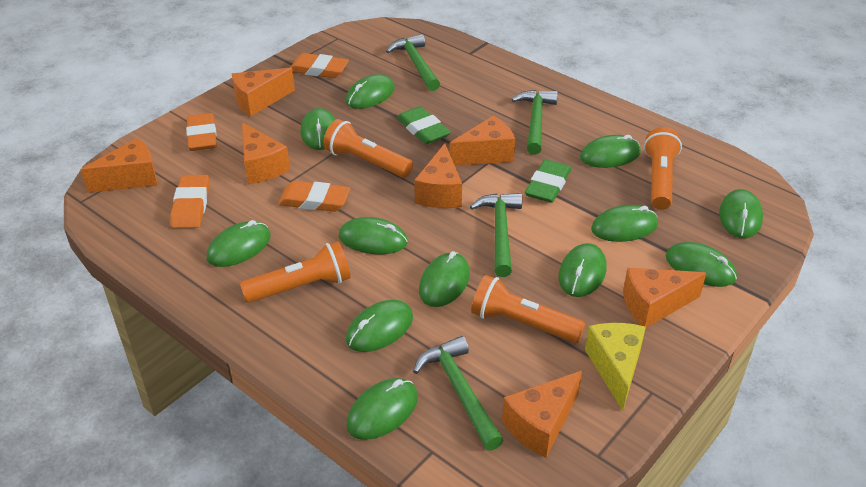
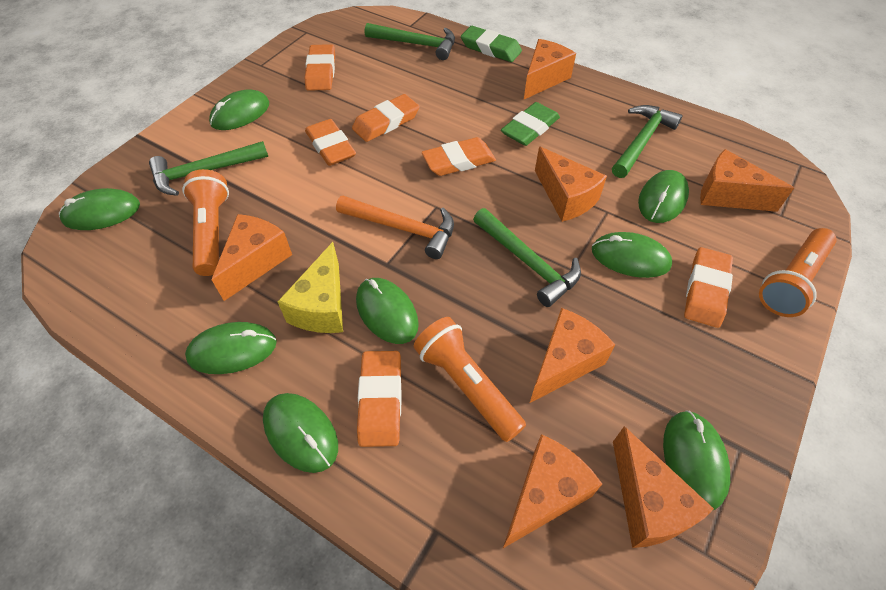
green mouse: [207,220,271,267] [301,108,336,150] [338,217,408,254] [346,74,395,109] [346,300,413,352] [346,378,418,440] [419,251,470,307] [558,243,606,297] [580,135,641,168] [591,205,658,242] [666,242,737,287] [719,189,763,238] = 12 -> [59,188,140,230] [185,322,277,374] [209,89,269,130] [263,393,338,473] [356,278,419,344] [592,232,672,278] [638,170,689,223] [663,410,730,510] = 8
orange eraser: [170,175,209,228] [186,113,217,151] [278,181,350,212] [290,53,349,78] = 4 -> [305,44,335,91] [305,119,356,166] [352,94,420,142] [357,351,402,447] [422,137,496,176] [684,247,733,328] = 6
orange flashlight: [240,241,351,303] [323,119,413,178] [471,275,586,343] [644,127,682,210] = 4 -> [182,169,229,276] [414,317,526,442] [759,228,837,317] = 3
orange hammer: none = 0 -> [336,196,454,259] = 1

